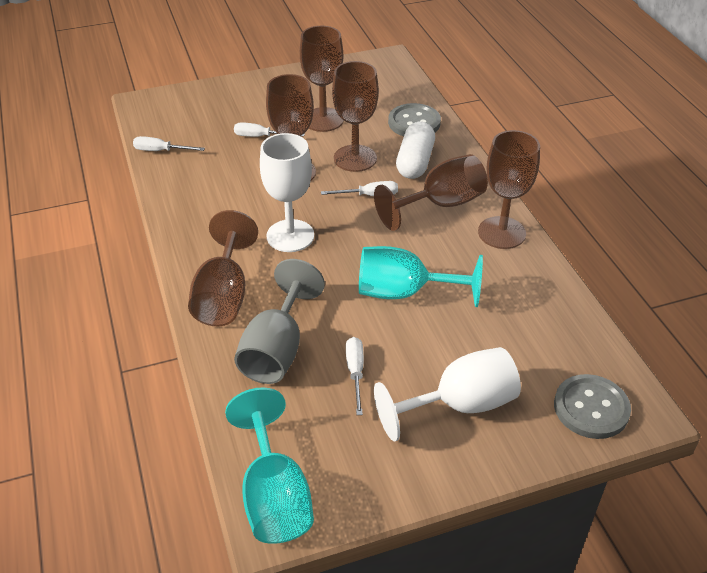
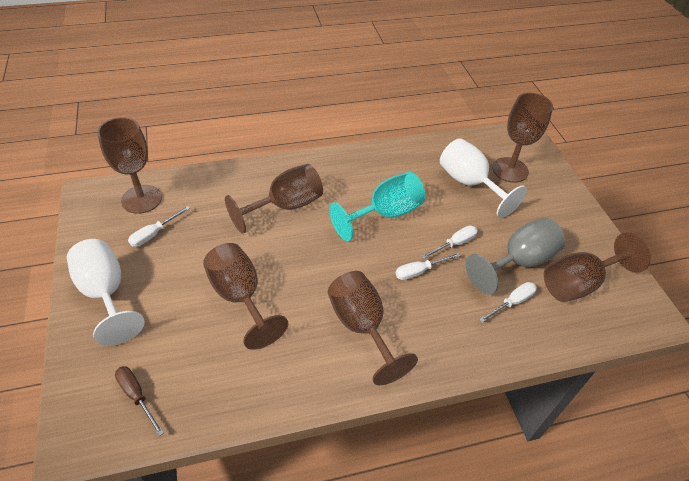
brown screwdriver: none = 0 -> [115,366,164,436] = 1
grey button: [388,103,441,136] [554,374,631,439] = 2 -> none = 0
turquoise goblet: [225,387,314,544] [359,246,483,307] = 2 -> [329,172,425,241] = 1
white capsule: [396,122,435,179] = 1 -> none = 0

